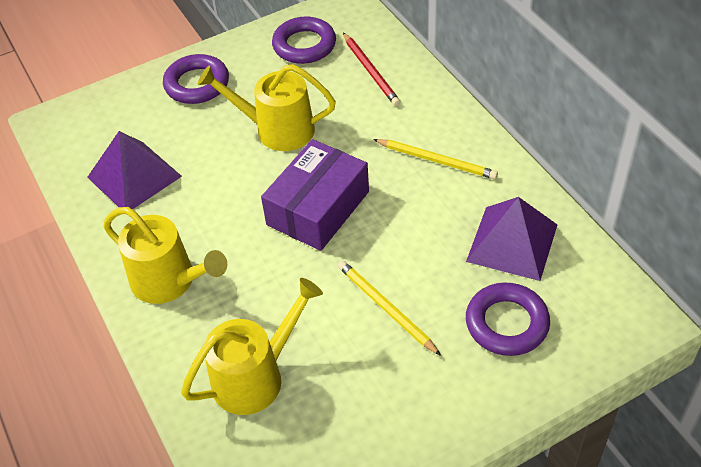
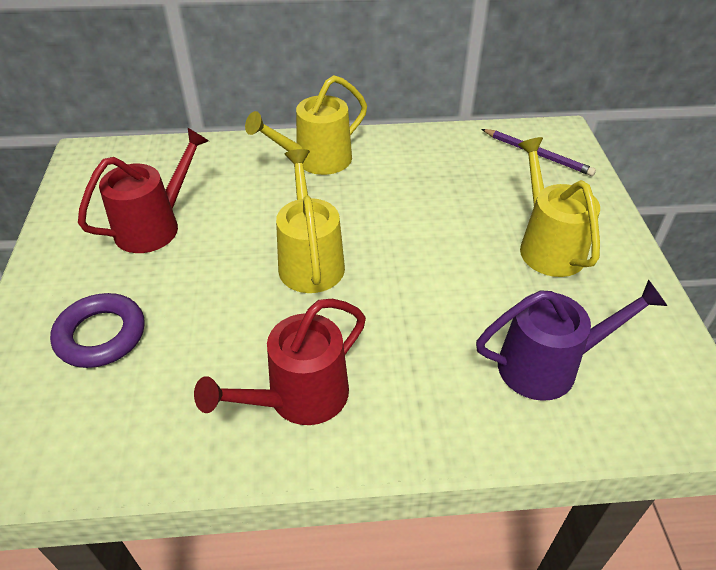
purple box: [261,139,369,251] = 1 -> none = 0
purple pencil: none = 0 -> [482,129,596,176] = 1
purple pyramid: [87,131,182,209] [466,197,557,281] = 2 -> none = 0
purple ring: [163,54,229,104] [272,16,336,64] [466,283,550,356] = 3 -> [50,293,145,368] = 1
purple watering can: none = 0 -> [476,279,667,401] = 1
red pencil: [343,33,400,106] = 1 -> none = 0
red watering can: none = 0 -> [78,128,209,253] [194,299,366,425] = 2
yellow pencil: [338,260,441,356] [373,139,498,179] = 2 -> none = 0

